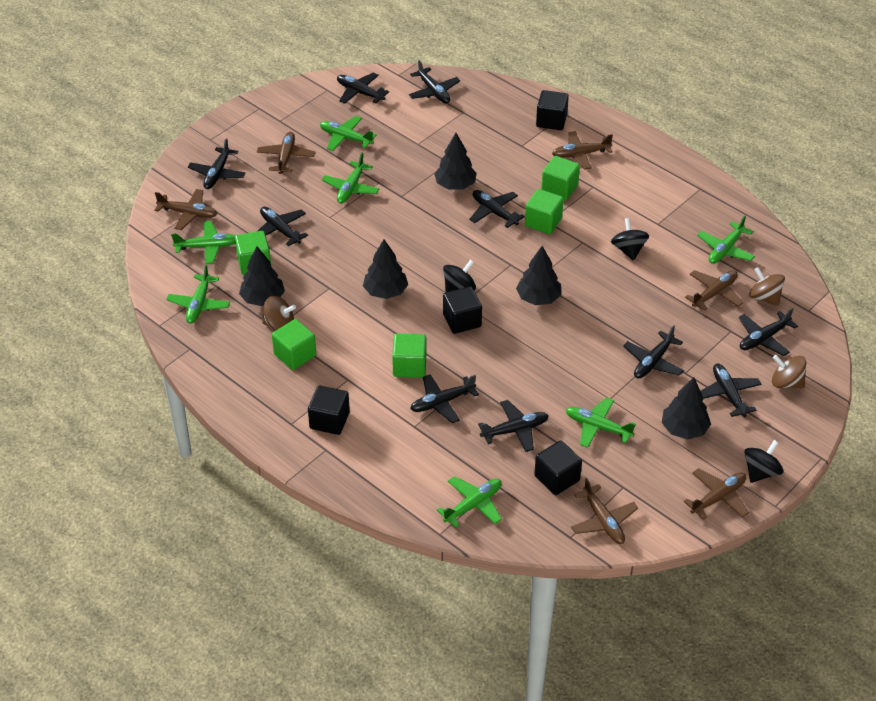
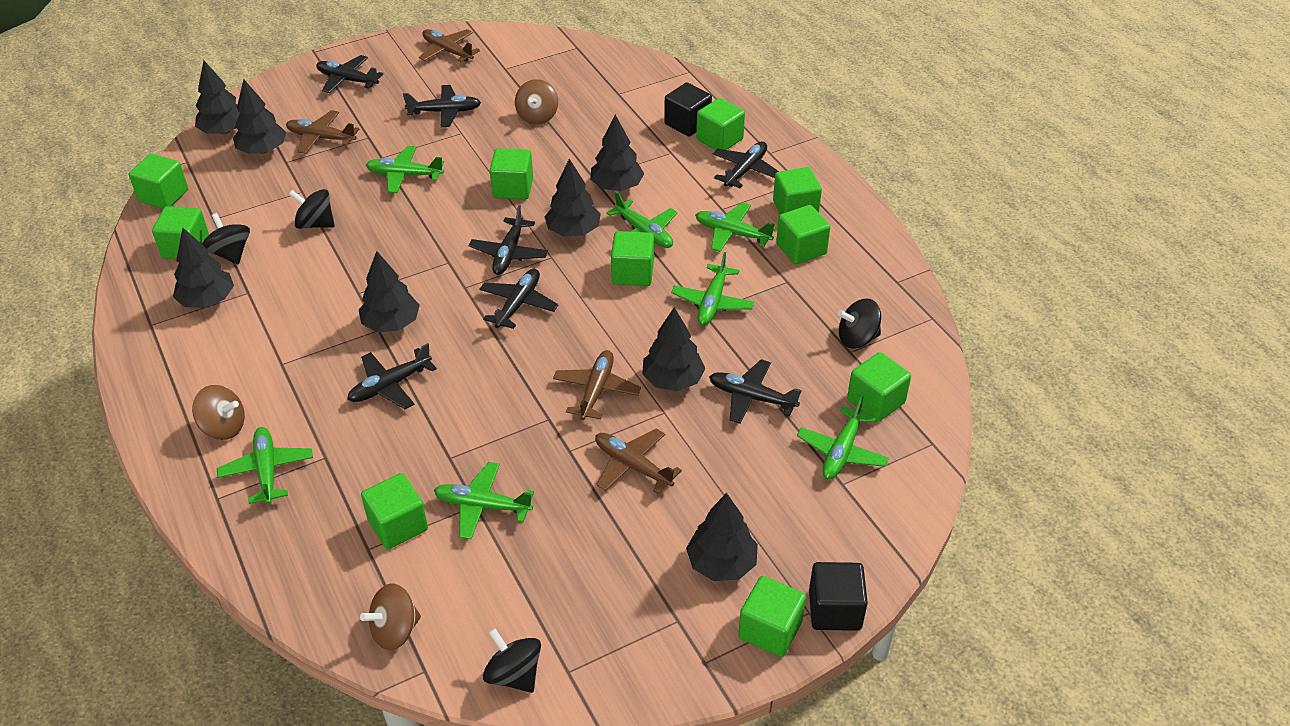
black cube: [308,385,350,435] [443,286,482,334] [534,440,582,495] [536,90,569,130] = 4 -> [664,83,712,137] [809,562,868,631] = 2
black plane: [188,138,245,189] [258,207,308,246] [337,73,389,104] [409,60,460,104] [410,374,479,423] [469,190,525,228] [478,400,548,452] [623,325,684,378] [701,364,762,417] [739,308,798,356] = 10 -> [316,55,383,93] [347,343,437,409] [403,85,481,127] [469,205,548,275] [479,269,558,329] [709,359,801,424] [712,141,779,188] = 7
black spinning top: [443,260,476,292] [611,218,649,261] [744,440,784,483] = 3 -> [202,213,250,265] [289,189,335,229] [483,628,541,693] [838,299,881,349] = 4
black tree: [239,246,285,306] [363,239,408,299] [434,133,477,190] [516,246,561,305] [662,377,711,440] = 5 -> [173,228,234,308] [195,60,240,134] [233,79,286,154] [359,251,420,332] [545,159,601,237] [590,115,644,191] [642,307,706,391] [686,493,758,581] = 8
brown plane: [154,189,217,230] [257,132,315,174] [552,131,613,170] [571,478,638,544] [683,468,749,520] [685,270,744,311] = 6 -> [286,110,359,154] [419,29,480,62] [553,350,641,420] [595,428,682,494] = 4
green cube: [235,231,271,275] [272,319,316,370] [392,334,427,378] [525,189,564,234] [541,156,580,200] = 5 -> [129,154,188,209] [152,206,209,259] [361,473,428,549] [490,148,533,199] [611,231,654,286] [696,98,745,150] [738,576,806,657] [773,167,822,215] [776,205,830,264] [847,352,911,422] = 10

